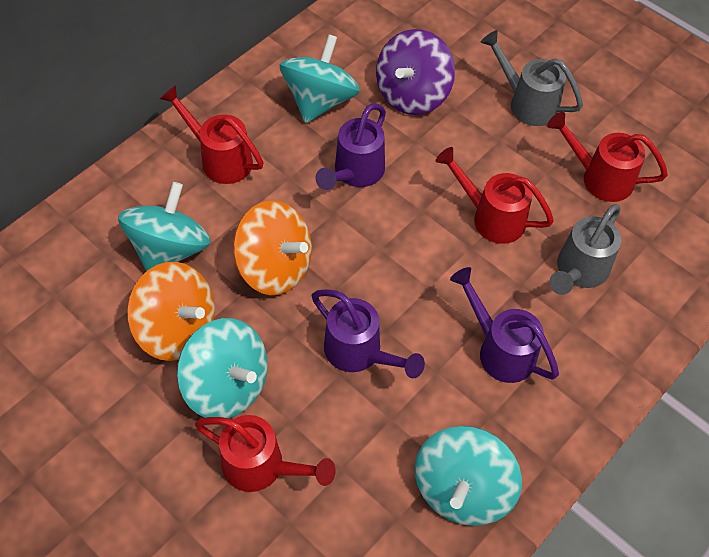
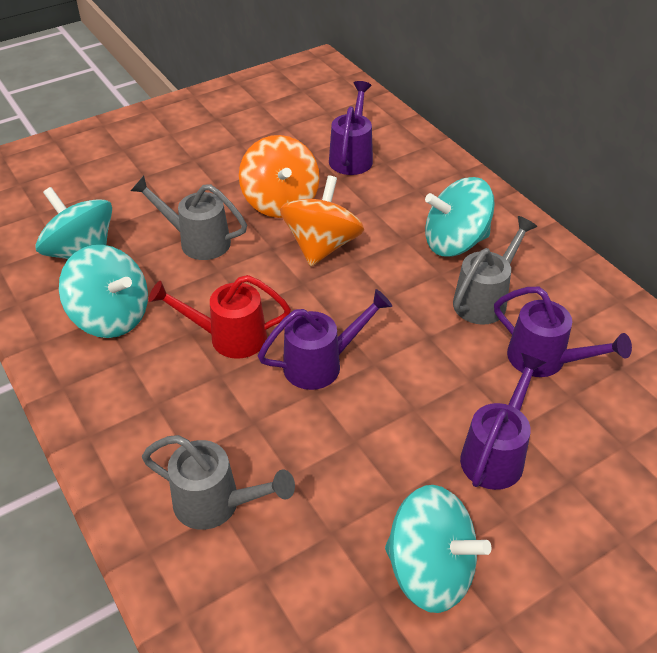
grey watering can: [480,30,583,126] [549,204,621,295] = 2 -> [131,176,247,260] [142,435,295,530] [453,216,537,325] = 3
purple spinning top: [376,29,455,115] = 1 -> none = 0
purple watering can: [312,289,425,378] [316,103,386,190] [450,267,559,383] = 3 -> [258,289,392,390] [329,81,373,175] [460,353,546,490] [494,287,632,377] = 4
red watering can: [160,85,264,184] [195,415,336,492] [435,147,554,244] [547,112,668,202] = 4 -> [149,275,291,359] = 1

